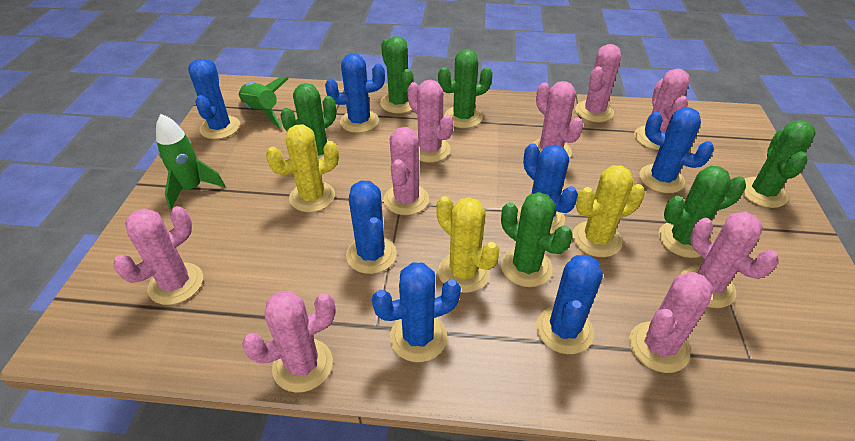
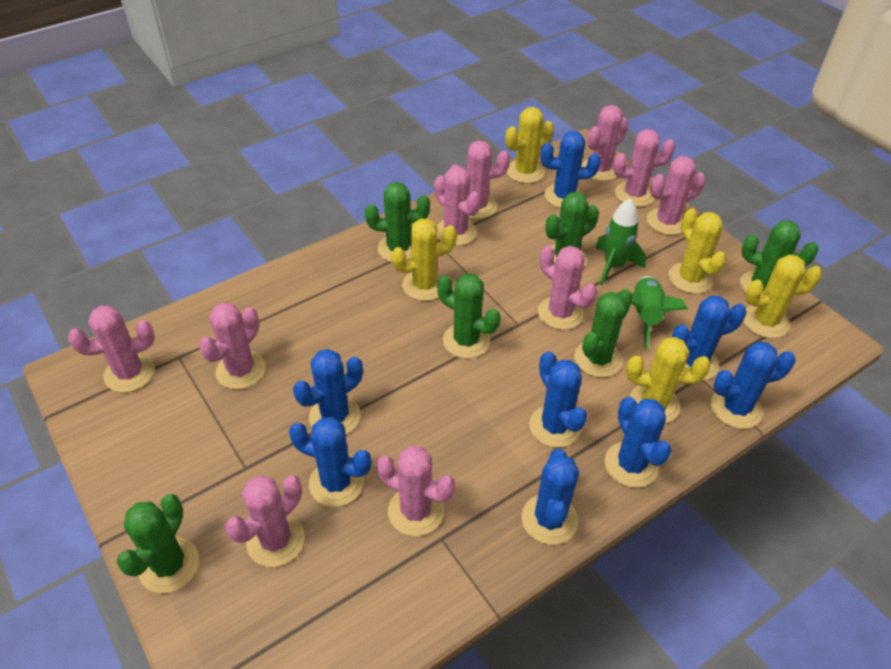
blue cactus: [188,59,240,139] [325,53,385,133] [346,180,397,274] [372,262,461,362] [518,143,578,234] [536,255,603,354] [639,107,714,193] = 7 -> [289,417,371,507] [293,349,363,434] [522,449,579,545] [529,351,587,448] [541,131,601,208] [605,397,672,488] [672,295,747,381] [711,342,796,429] = 8
pink cactus: [113,206,203,305] [242,291,336,393] [383,127,429,215] [407,80,454,163] [533,81,583,158] [575,44,621,122] [629,272,713,373] [634,69,690,150] [681,212,778,308] = 9 -> [68,306,155,392] [199,303,265,390] [225,475,305,567] [376,446,455,536] [434,166,481,246] [452,140,510,219] [538,245,597,330] [581,105,628,181] [613,129,675,207] [647,156,706,235] = 10
yellow cactus: [266,125,339,212] [436,196,500,293] [573,165,645,257] = 3 -> [391,218,457,301] [506,107,554,183] [626,337,711,423] [668,208,726,294] [743,254,822,338] = 5

